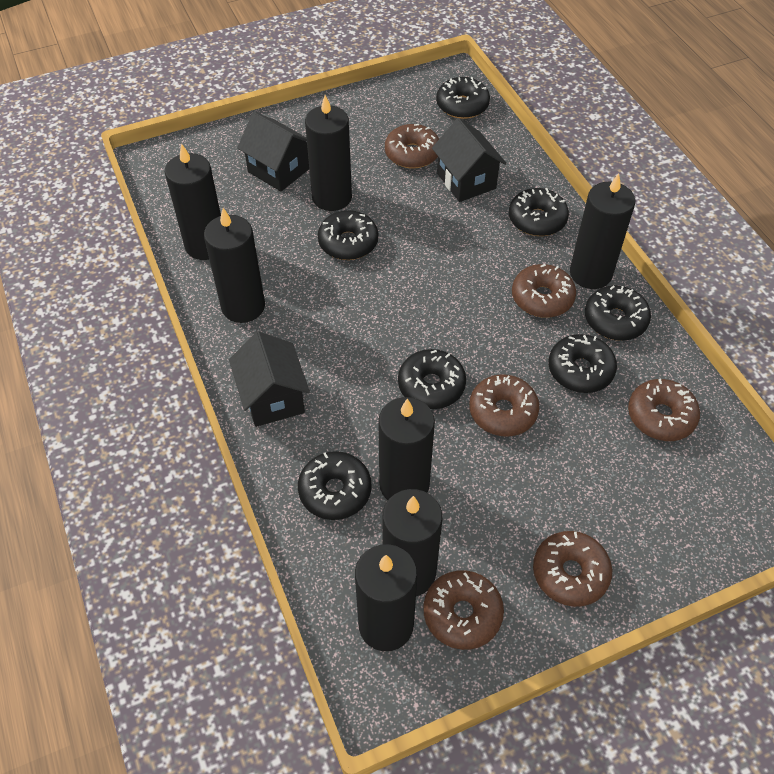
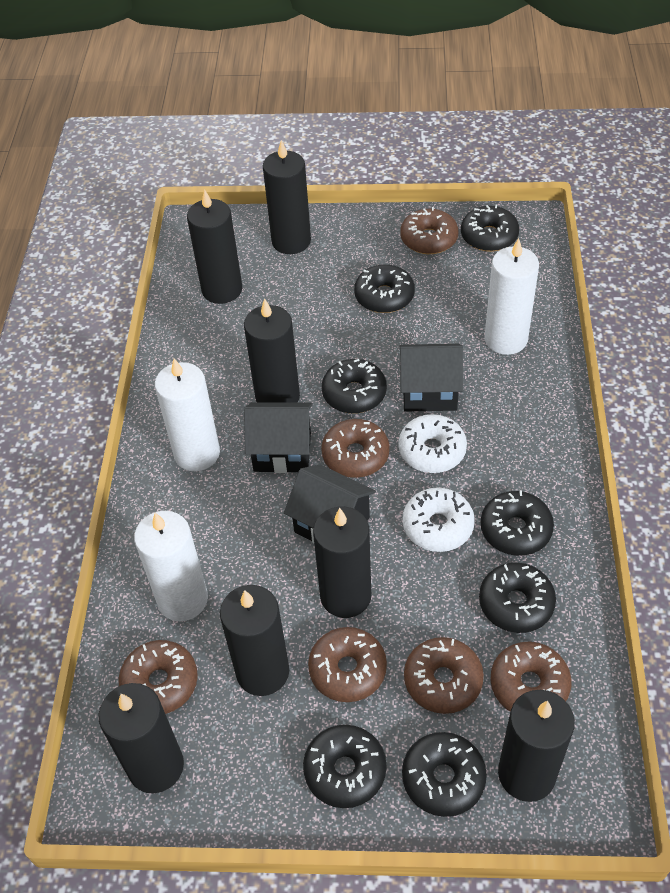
white candle: none = 0 -> [134,511,208,621] [155,358,220,471] [484,238,539,355] = 3
white donut: none = 0 -> [398,414,467,473] [402,488,475,552] = 2

